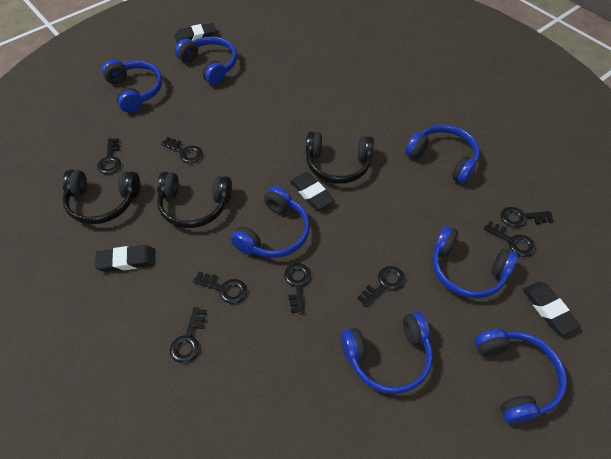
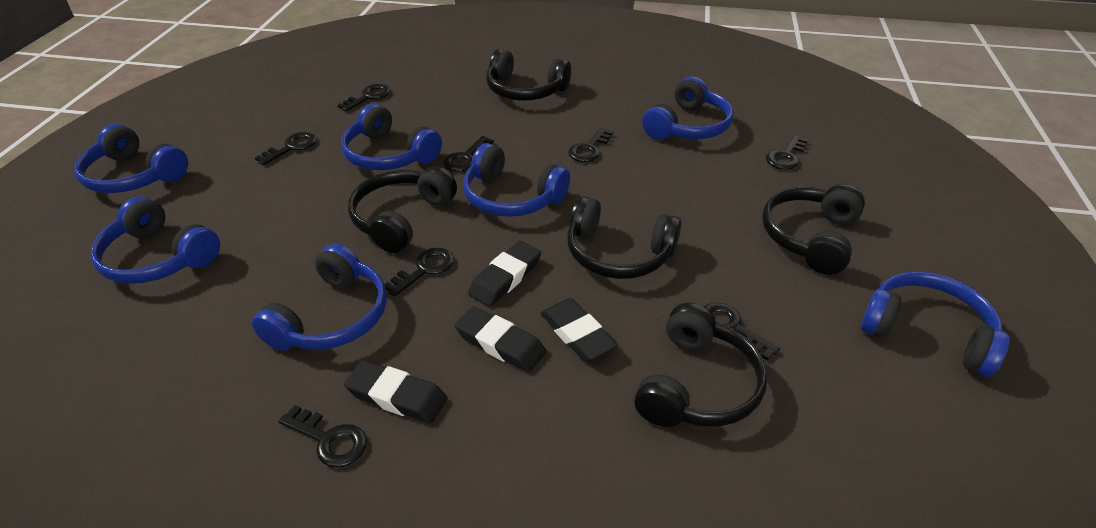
black headphones: [62,169,140,224] [157,171,232,228] [306,132,374,184] = 3 -> [348,166,457,253] [486,49,571,100] [567,196,682,279] [634,303,767,427] [762,184,865,275] = 5

